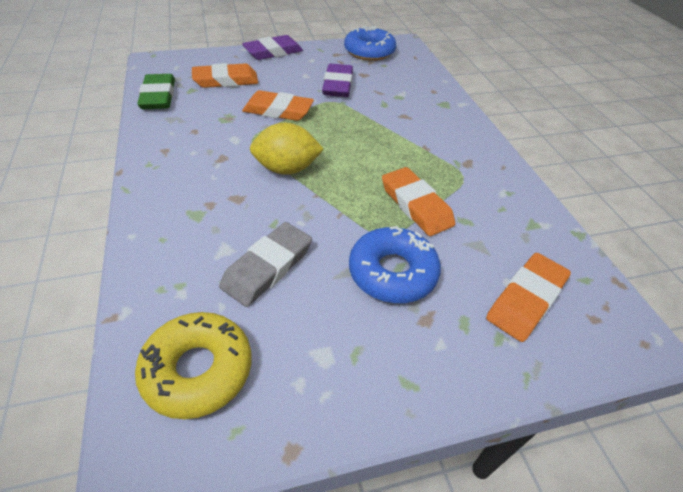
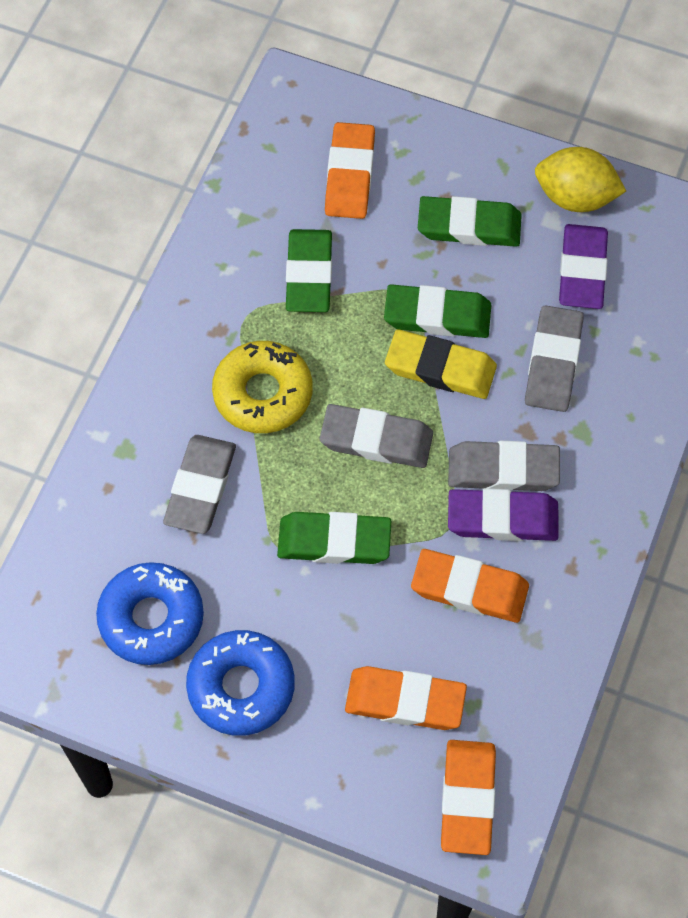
green eraser: [137,74,175,109] = 1 -> [277,512,391,564] [286,229,332,312] [384,284,491,338] [418,196,522,247] = 4
grey eraser: [219,222,312,307] = 1 -> [163,435,236,534] [320,404,433,468] [448,441,560,491] [525,305,584,412] = 4
yellow eraser: none = 0 -> [385,329,497,399] = 1

